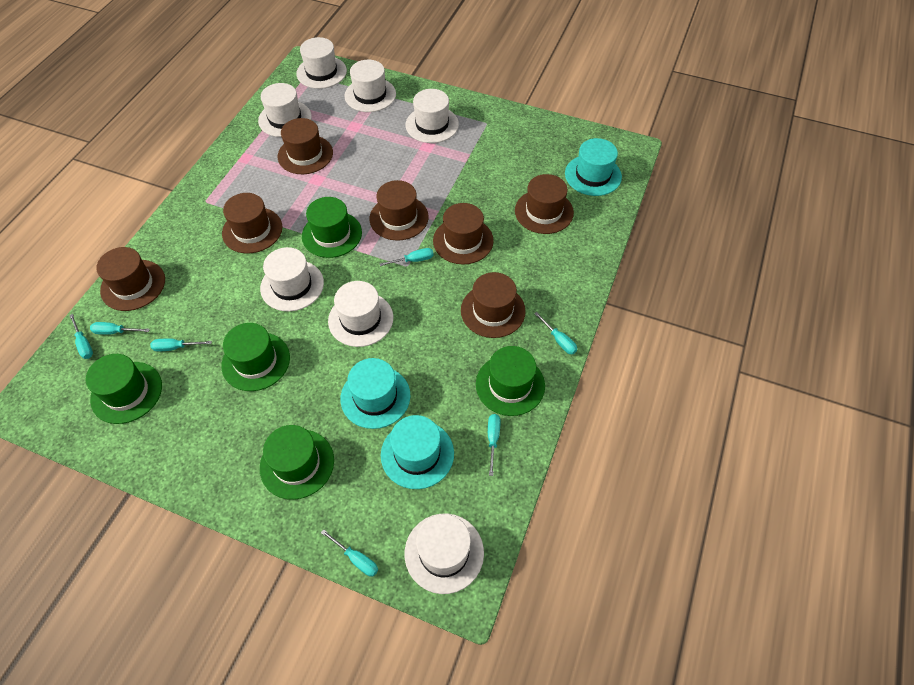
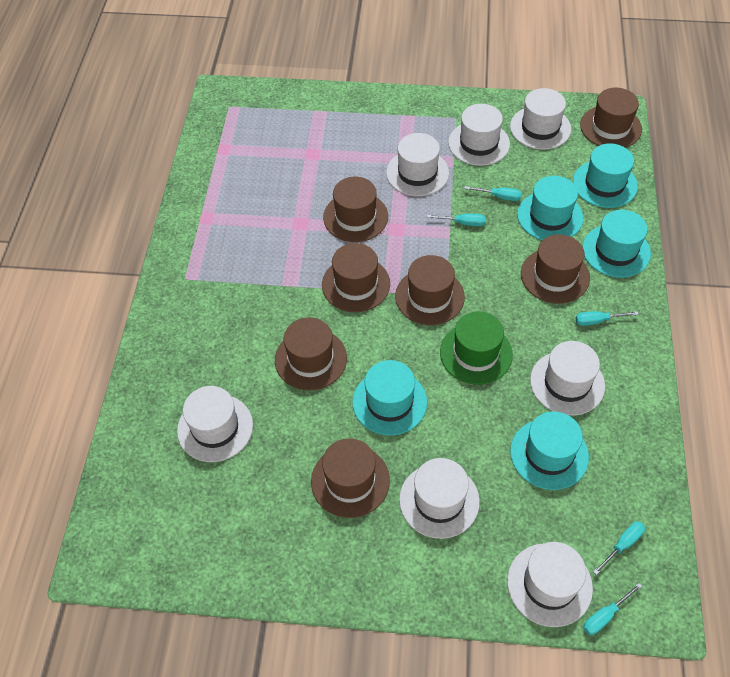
green hat: [86,354,162,424] [221,323,290,391] [260,425,334,500] [302,197,362,258] [476,346,545,416] = 5 -> [440,311,513,384] = 1
turquoise hat: [340,358,410,429] [381,415,454,489] [565,138,622,196] = 3 -> [352,360,427,436] [510,411,589,490] [517,176,583,240] [573,143,638,208] [582,210,651,278] = 5
turquoise screwdriver: [69,314,93,359] [90,322,150,335] [150,338,212,352] [321,529,378,577] [379,248,434,266] [488,414,500,476] [534,312,577,354] = 7 -> [427,213,485,226] [464,186,522,201] [576,311,639,326] [583,583,642,635] [593,521,645,575] = 5

